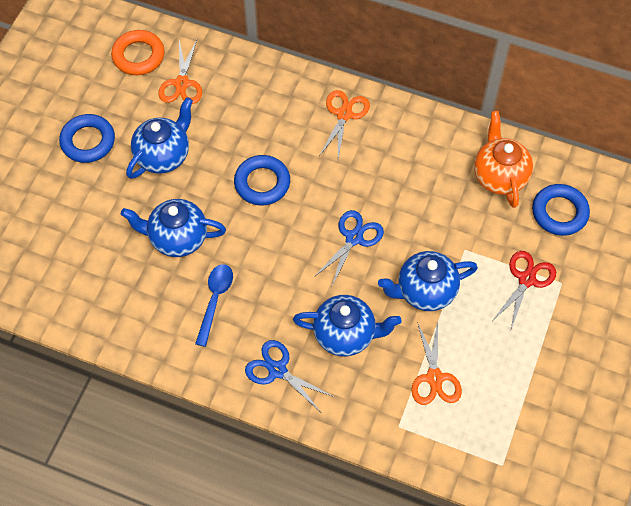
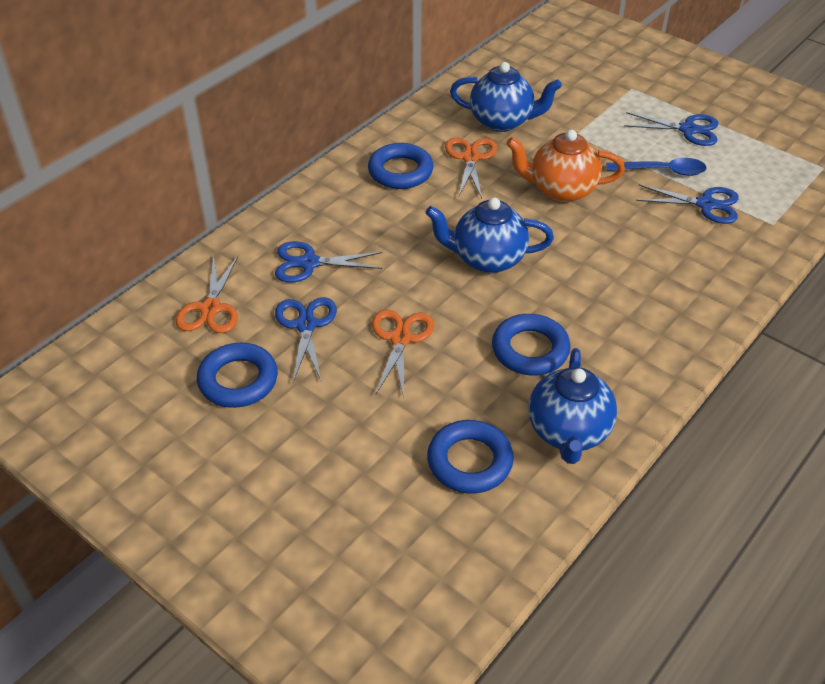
blue ring: [59,114,115,163] [234,155,290,206] [532,184,590,236] = 3 -> [197,343,278,408] [368,143,433,189] [427,420,514,493] [492,314,571,375] = 4
blue scissors: [245,340,334,411] [314,210,384,288] = 2 -> [275,241,382,282] [275,297,337,382] [624,112,718,146] [636,185,739,224] = 4
blue teapot: [121,199,226,257] [126,97,193,179] [293,295,402,356] [378,251,478,311] = 4 -> [426,198,554,273] [450,62,562,132] [529,348,617,464] = 3
orange ring: [111,30,165,75] = 1 -> none = 0
red scissors: [493,251,556,329] = 1 -> none = 0

